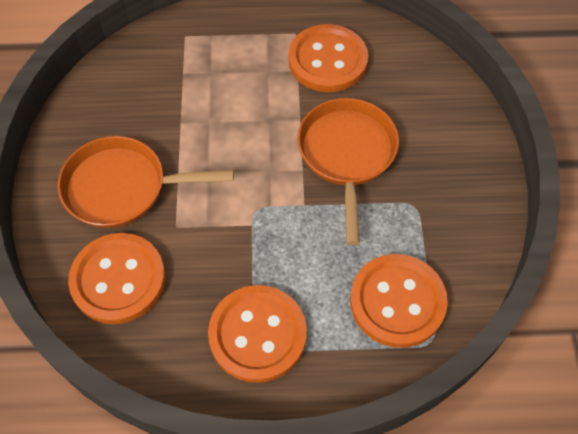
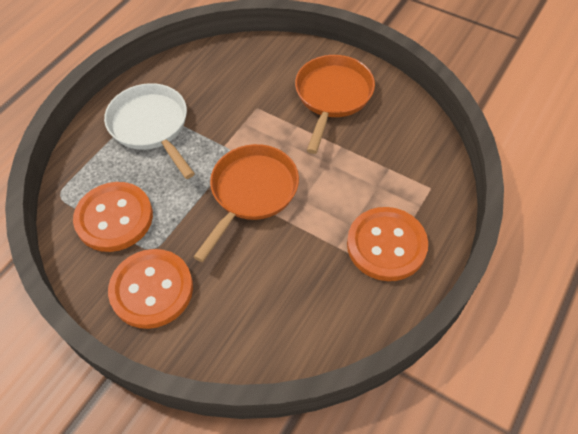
orange button: [68,233,165,324] [208,285,307,383] [288,24,368,92] [350,254,448,348] = 4 -> [73,182,153,252] [108,249,193,329] [347,207,428,281] = 3
white pan: none = 0 -> [104,83,195,179] = 1

